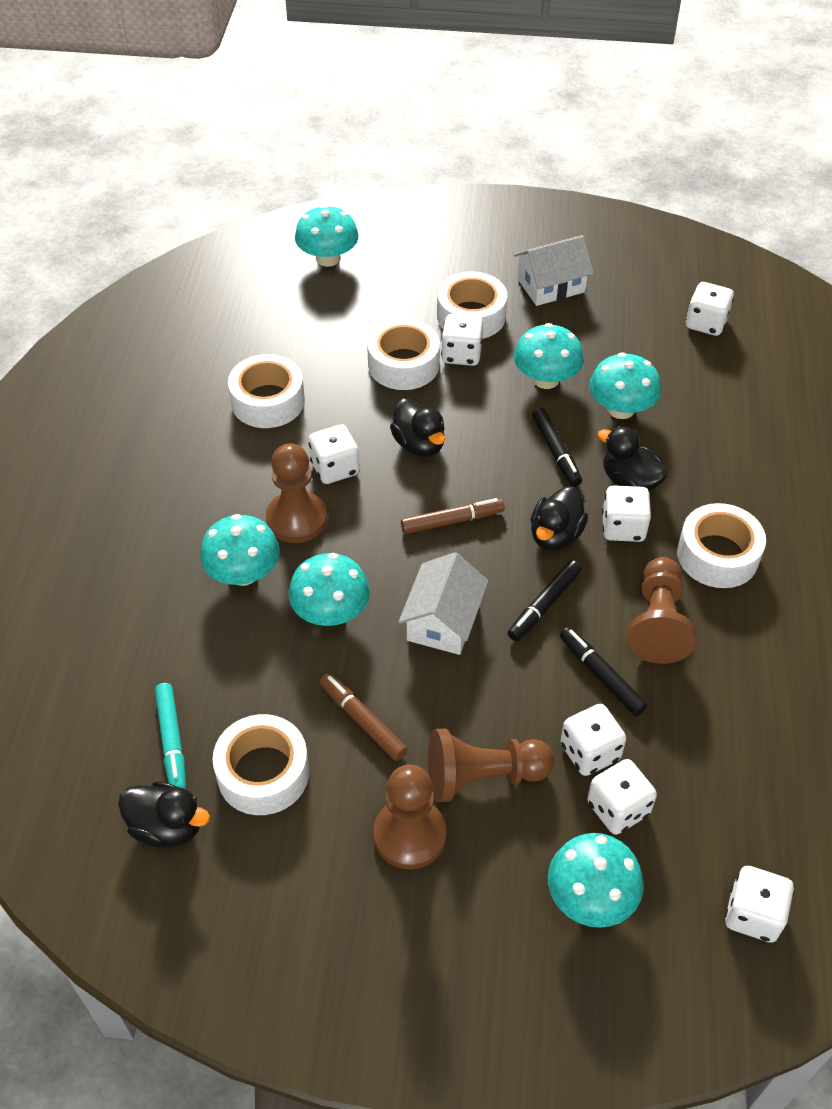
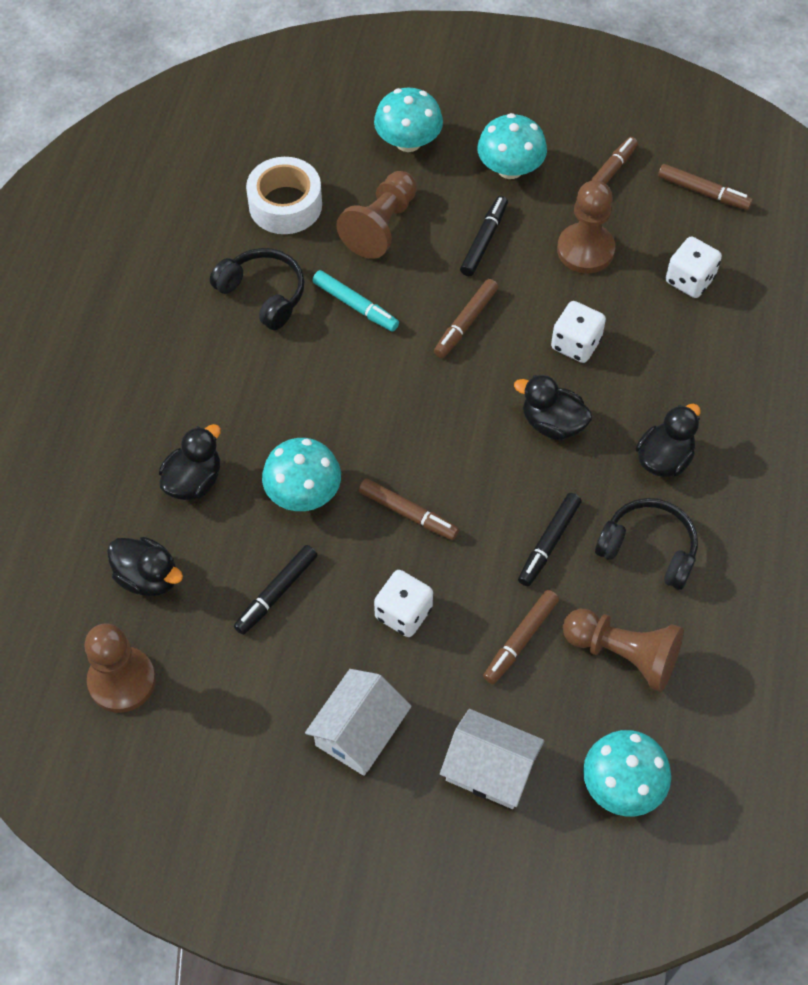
black headphones: none = 0 -> [210,248,305,330] [595,498,698,590] = 2
brown marker: [320,673,408,761] [401,498,505,534] = 2 -> [359,478,459,540] [434,279,498,358] [483,590,559,684] [576,137,638,200] [658,164,753,210] = 5
turquoise mushroom: [200,514,280,586] [289,553,370,626] [295,205,359,267] [514,323,584,389] [548,833,643,928] [589,352,661,419] = 6 -> [262,438,341,511] [374,88,443,152] [477,113,547,179] [583,730,671,816] = 4
white dice: [308,424,360,484] [441,314,483,366] [560,704,626,776] [587,759,657,835] [602,485,651,542] [686,282,734,336] [725,866,794,943] = 7 -> [374,570,433,637] [551,301,606,363] [666,237,722,298] = 3
white tape: [212,714,309,815] [228,354,305,428] [367,318,440,390] [437,271,507,339] [677,503,766,588] = 5 -> [246,157,322,234] = 1

